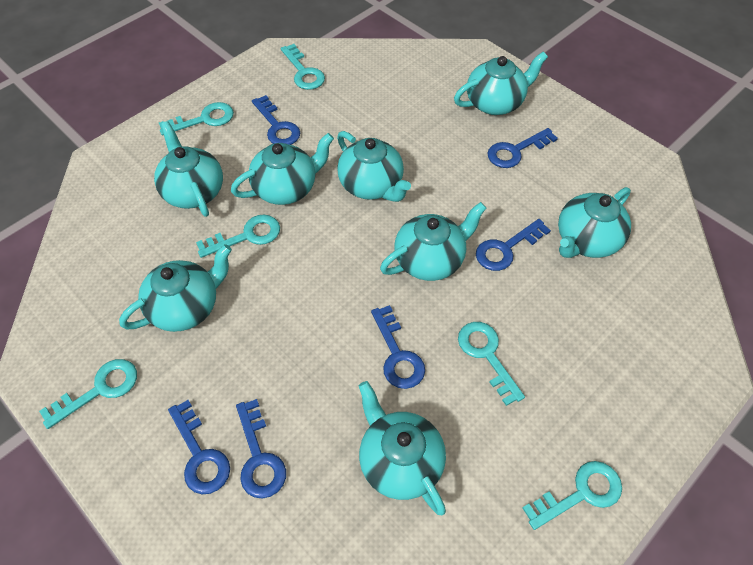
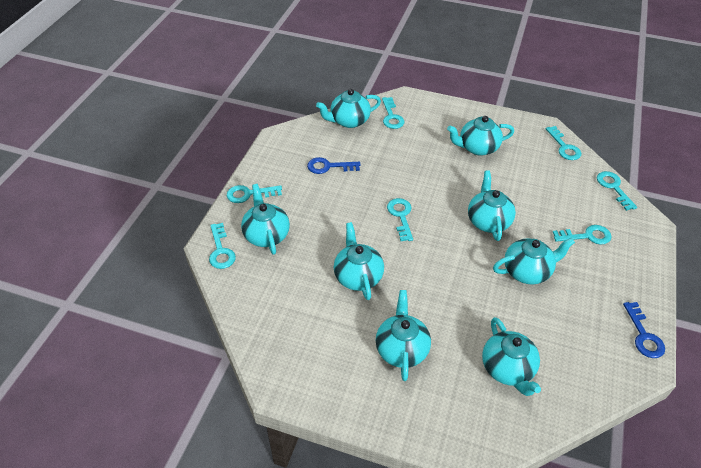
blue key: [168,400,230,494] [236,399,286,499] [252,95,300,145] [371,305,425,389] [476,219,551,271] [487,128,558,168] = 6 -> [307,157,361,174] [623,302,665,358] = 2
turquoise key: [39,359,137,429] [159,102,234,136] [196,215,280,258] [281,44,325,90] [458,322,525,406] [522,461,622,530] = 6 -> [209,223,236,269] [227,185,282,203] [382,97,405,129] [387,198,413,241] [546,126,582,160] [553,225,612,245] [597,171,637,211] = 7

